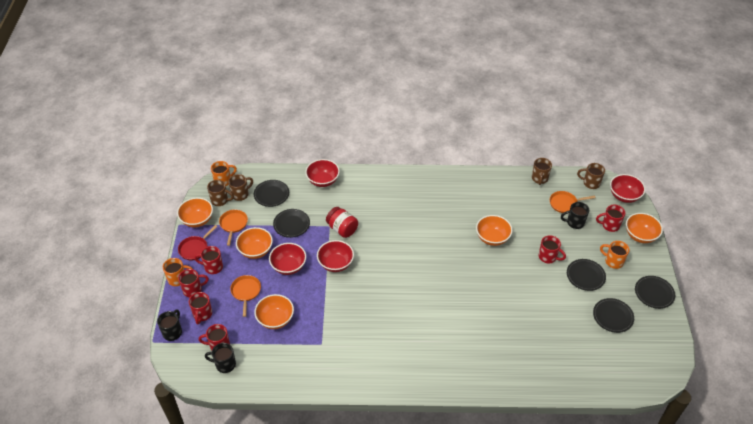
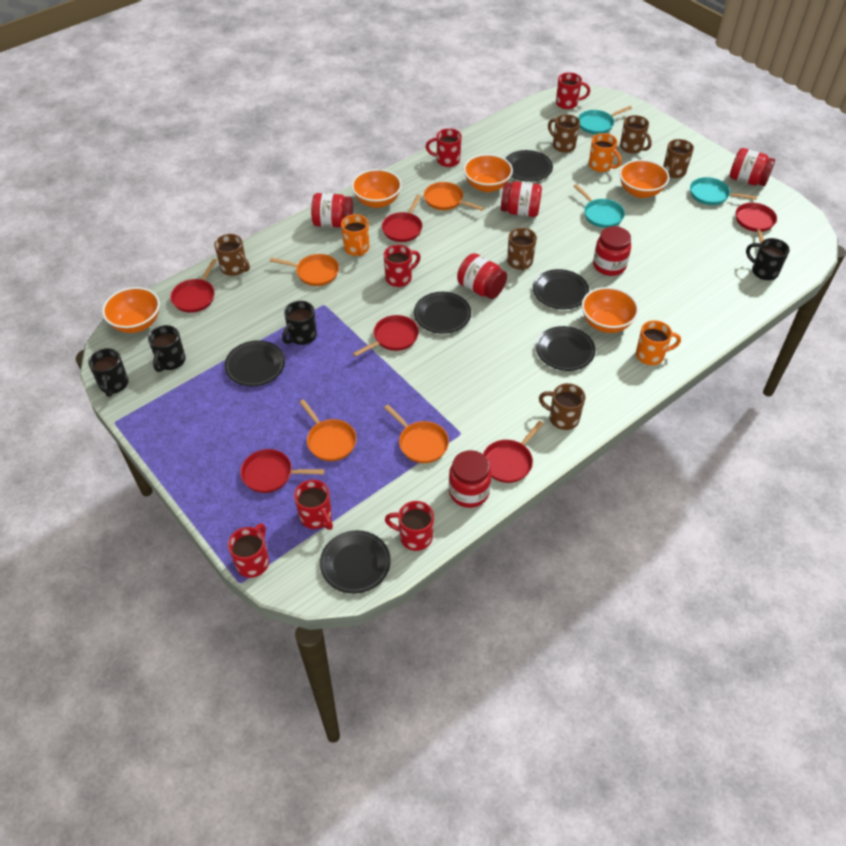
black mug: [157,309,182,341] [205,343,236,373] [561,202,589,229] = 3 -> [88,348,129,397] [148,325,186,372] [282,301,317,345] [746,238,790,280] = 4
black plate: [254,180,289,207] [273,209,310,238] [567,259,606,291] [593,298,634,333] [635,276,675,309] = 5 -> [224,340,285,386] [320,530,391,594] [414,292,471,334] [505,150,553,182] [533,269,589,310] [536,326,596,371] = 6
brown mug: [207,180,234,206] [228,174,253,201] [532,158,552,185] [577,163,605,189] = 4 -> [214,234,250,276] [507,228,537,271] [539,383,585,430] [548,114,580,153] [620,115,652,154] [663,139,694,178] = 6
orange pan: [219,210,248,246] [230,275,261,317] [550,191,595,213] = 3 -> [270,254,339,286] [299,399,357,461] [384,405,449,463] [424,182,484,211] = 4
red bowl: [269,243,306,275] [305,159,340,187] [317,240,354,272] [610,174,645,203] = 4 -> none = 0
red jar: [326,207,358,238] = 1 -> [311,193,353,228] [449,450,492,508] [457,253,507,299] [501,181,542,217] [593,226,631,276] [730,148,775,186] = 6
red pan: [178,225,217,260] = 1 -> [170,259,217,313] [240,449,325,493] [353,315,419,357] [382,194,423,242] [483,421,544,483] [736,203,777,244] = 6
turquoise pan: none = 0 -> [573,184,625,228] [578,106,632,134] [690,177,757,205] = 3

